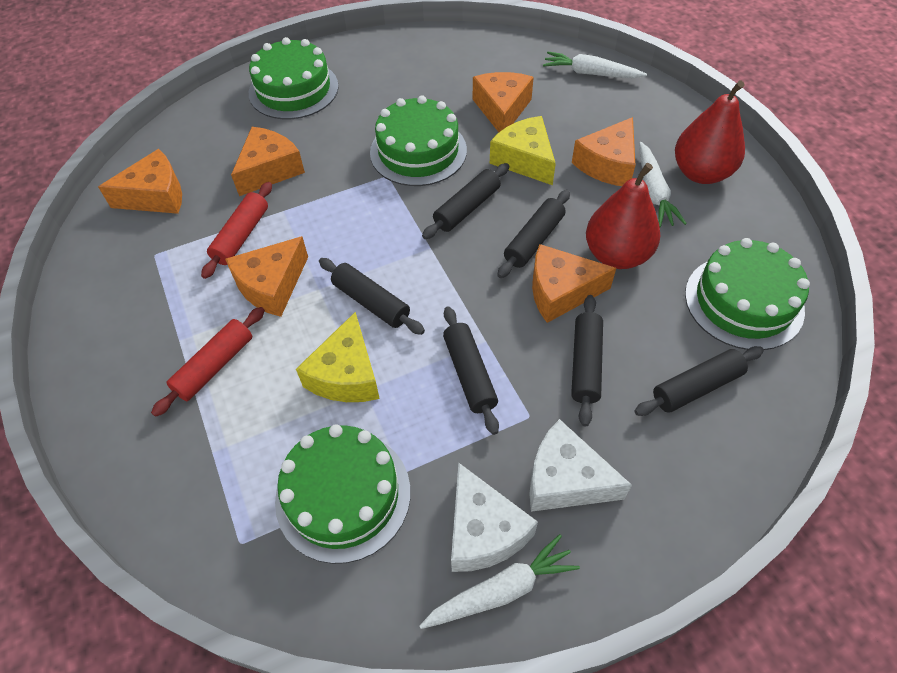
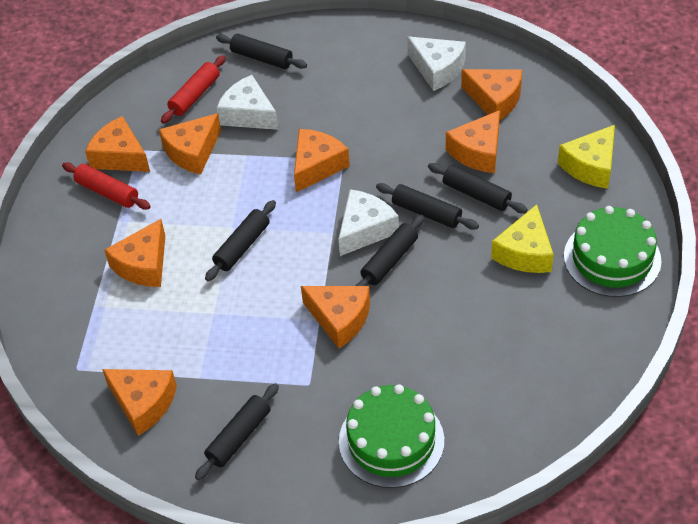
green cake: [249,37,339,119] [275,424,411,564] [370,95,467,186] [685,238,810,350] = 4 -> [339,384,444,488] [564,206,662,297] = 2
orange cheese: [98,149,182,214] [226,236,308,317] [231,127,305,196] [473,72,534,132] [532,244,616,323] [572,117,635,186] = 6 -> [85,116,150,172] [102,369,177,436] [104,219,165,287] [159,113,221,175] [294,129,350,192] [301,286,370,348] [446,110,500,173] [461,69,522,121] = 8
red pear: [586,163,660,269] [675,81,745,184] = 2 -> none = 0
white carrot: [420,534,580,629] [543,52,647,78] [639,142,687,227] = 3 -> none = 0
white cheese: [451,462,538,572] [529,419,632,512] = 2 -> [217,75,279,130] [338,189,399,256] [407,37,466,91] = 3

